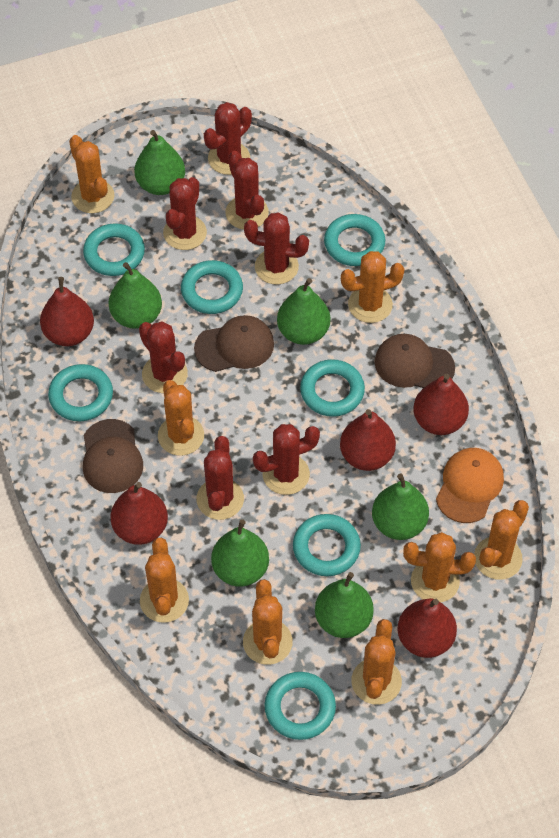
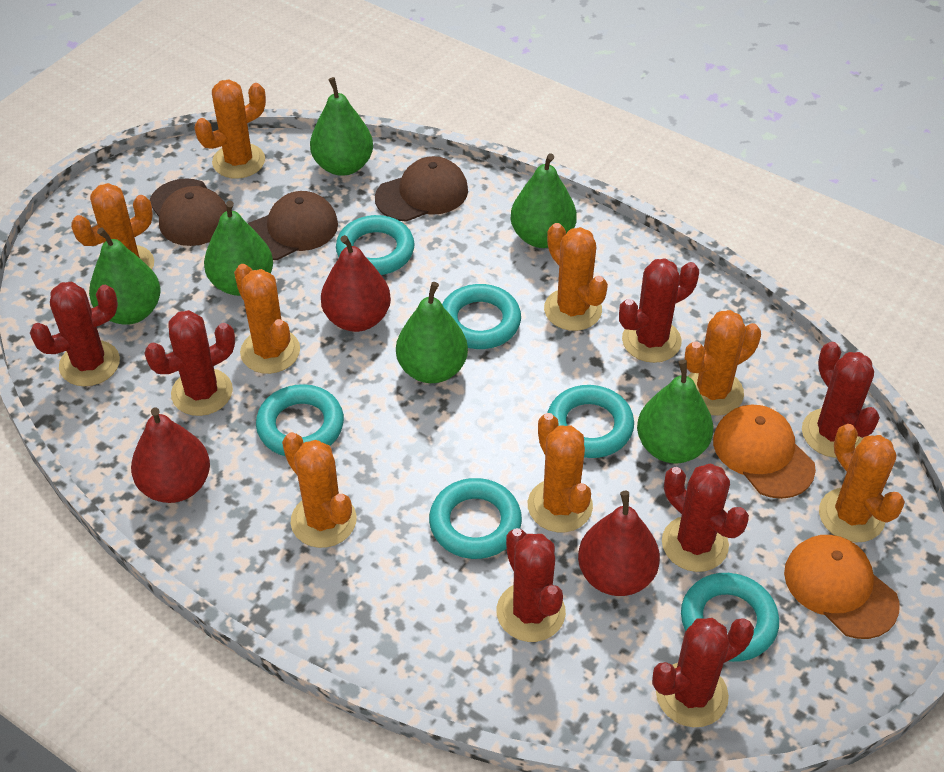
orange cap: [436,448,504,523] = 1 -> [713,405,816,499] [784,535,900,639] = 2
red pear: [40,277,94,346] [111,482,168,545] [340,409,396,471] [397,598,457,658] [413,374,469,435] = 5 -> [131,408,210,503] [321,235,391,332] [578,491,660,596] = 3
turquoise ring: [48,364,113,421] [83,223,145,276] [181,260,243,314] [265,672,336,740] [293,514,361,576] [300,359,365,417] [324,214,385,266] = 7 -> [256,384,344,456] [336,215,415,275] [429,478,522,559] [442,284,521,349] [547,385,634,458] [681,573,779,662] = 6

